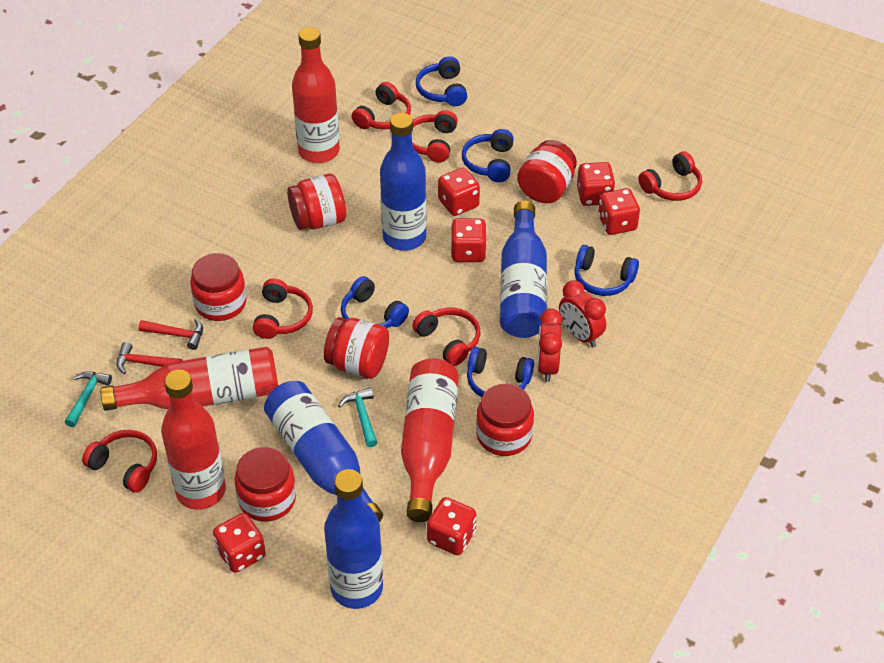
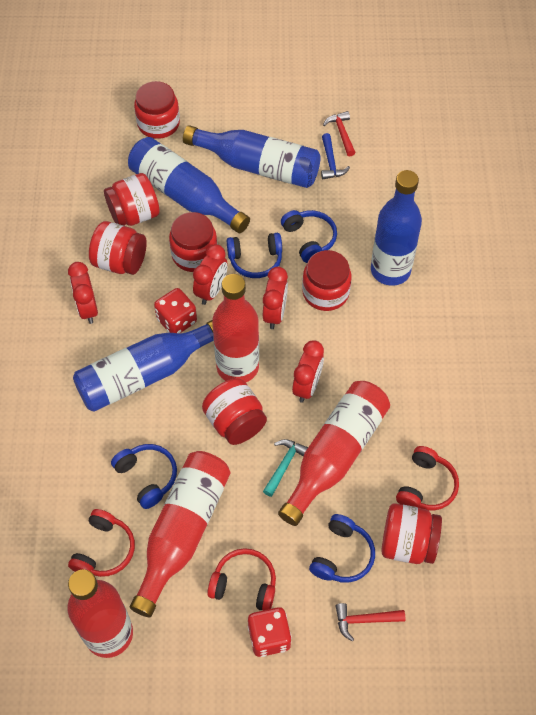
blue hammer: none = 0 -> [321,133,350,179] = 1
blue headphones: [341,276,409,328] [416,56,467,106] [462,129,514,182] [467,347,534,397] [575,245,639,296] = 5 -> [111,444,177,509] [227,233,282,278] [281,210,337,263] [309,514,375,583] = 4
red clock: [537,309,563,382] [559,280,606,347] = 2 -> [68,262,98,324] [193,244,227,305] [263,267,288,329] [292,340,324,403] = 4
red dice: [213,513,266,573] [427,497,476,555] [438,168,480,216] [451,218,487,262] [577,162,615,206] [598,188,640,235] = 6 -> [154,288,197,333] [248,607,292,657] = 2
red headphones: [82,430,157,493] [253,278,313,339] [352,82,411,129] [412,110,458,162] [412,307,480,366] [638,152,702,201] = 6 -> [68,509,135,577] [207,548,276,610] [396,446,459,511] = 3
red jar: [190,253,247,321] [234,447,296,522] [287,174,346,230] [324,317,389,379] [476,384,534,456] [517,140,577,203] = 6 -> [89,221,147,275] [104,173,160,226] [134,81,180,139] [169,212,217,272] [202,379,267,445] [302,250,352,311] [382,503,442,564] = 7
turquoise hammer: [65,371,112,427] [338,387,378,447] = 2 -> [263,439,308,497] = 1

